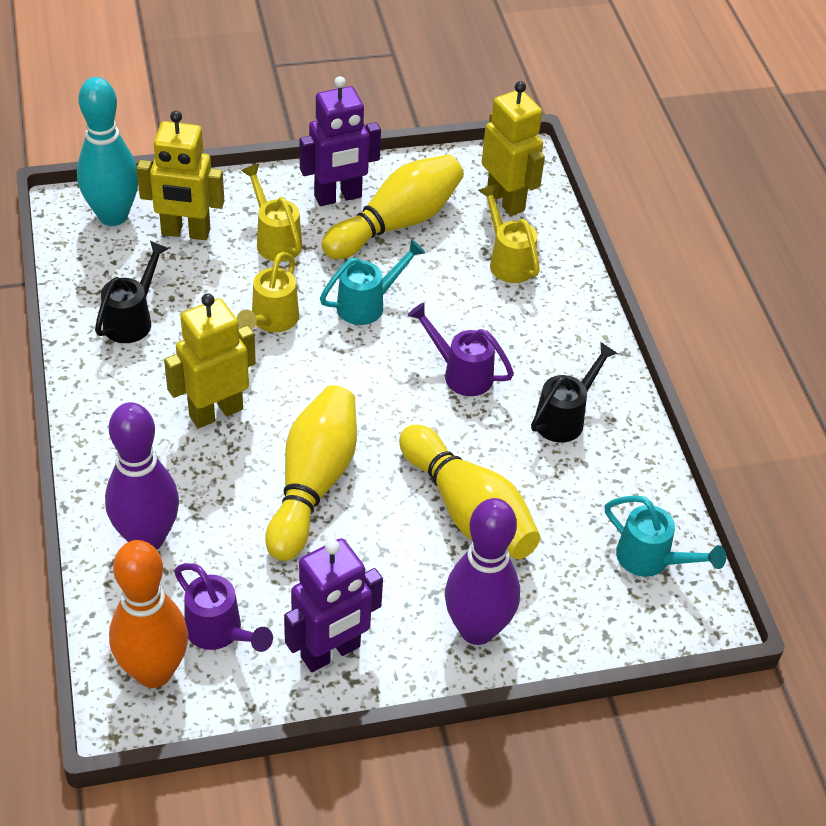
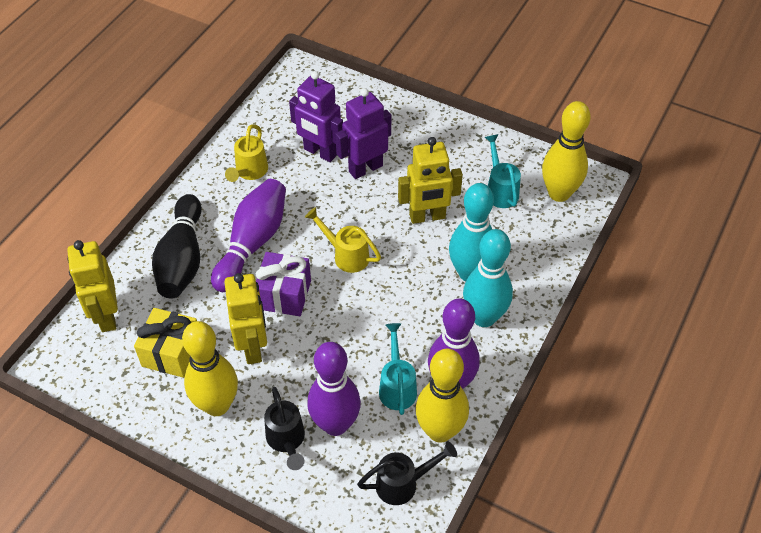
black bowling pin: none = 0 -> [152,194,202,298] = 1
orange bowling pin: [109,540,188,688] = 1 -> none = 0
purple bowling pin: [105,402,179,550] [445,498,520,645] = 2 -> [211,179,286,292] [307,342,361,436] [428,299,480,389] = 3
purple gift: none = 0 -> [256,252,311,316] = 1
purple watering can: [174,563,273,652] [408,303,514,396] = 2 -> none = 0
turquoise bowling pin: [77,77,138,226] = 1 -> [449,183,494,281] [463,229,513,327] = 2
yellow gift: none = 0 -> [134,308,197,378] = 1
yellow watering can: [237,252,299,332] [241,164,302,262] [478,184,540,283] = 3 -> [225,124,268,182] [305,207,381,273] = 2

